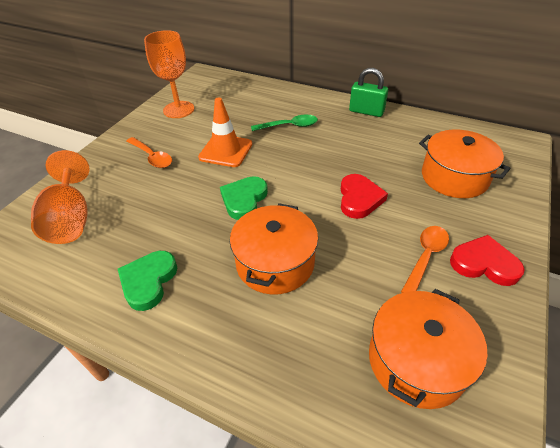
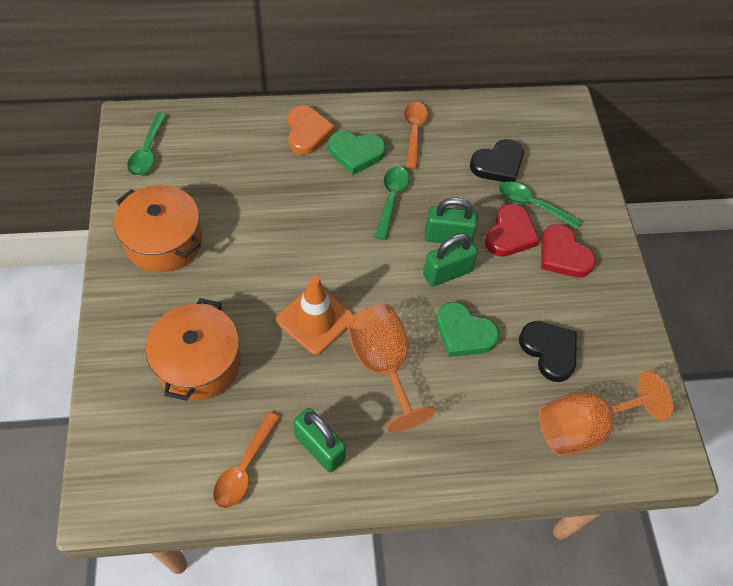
black heart: none = 0 -> [470,139,524,182] [519,321,577,382] = 2
green padlock: [349,68,388,117] = 1 -> [293,408,346,473] [423,233,478,287] [425,197,478,243] = 3
green spoon: [251,115,318,131] = 1 -> [127,112,167,176] [375,166,409,240] [499,181,581,229] = 3
orange heart: none = 0 -> [288,105,335,155] = 1
orange pot: [230,203,318,295] [369,289,488,409] [419,130,511,198] = 3 -> [114,185,202,273] [146,298,241,401] = 2

